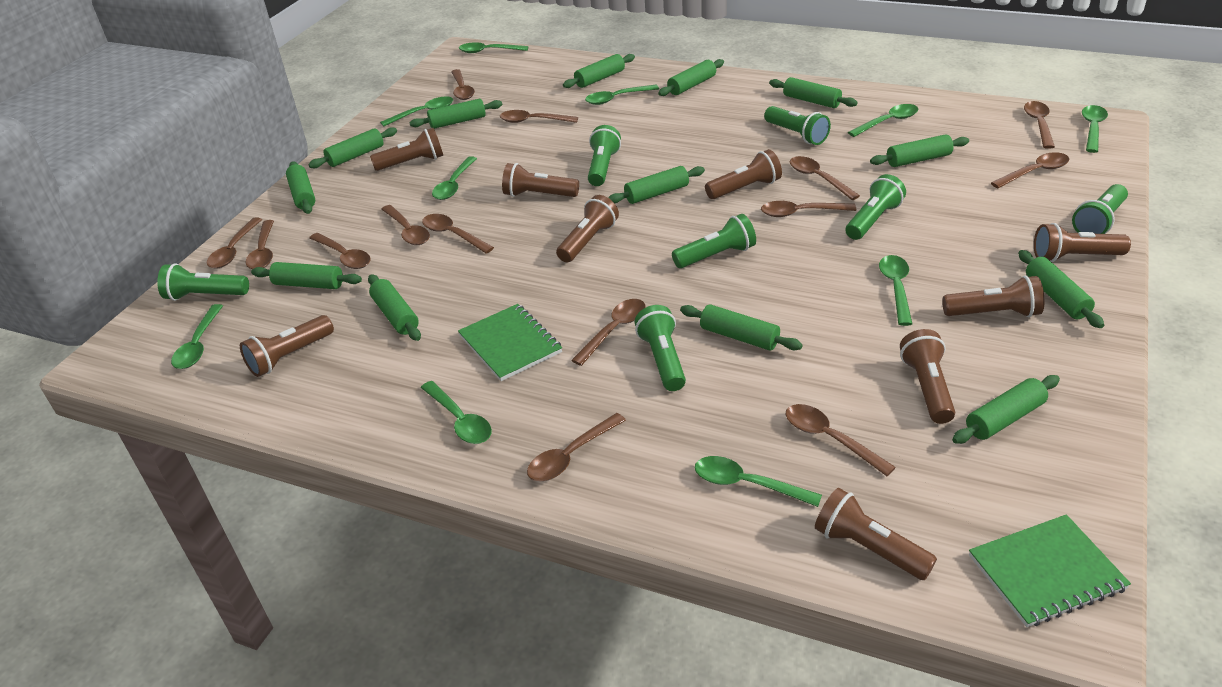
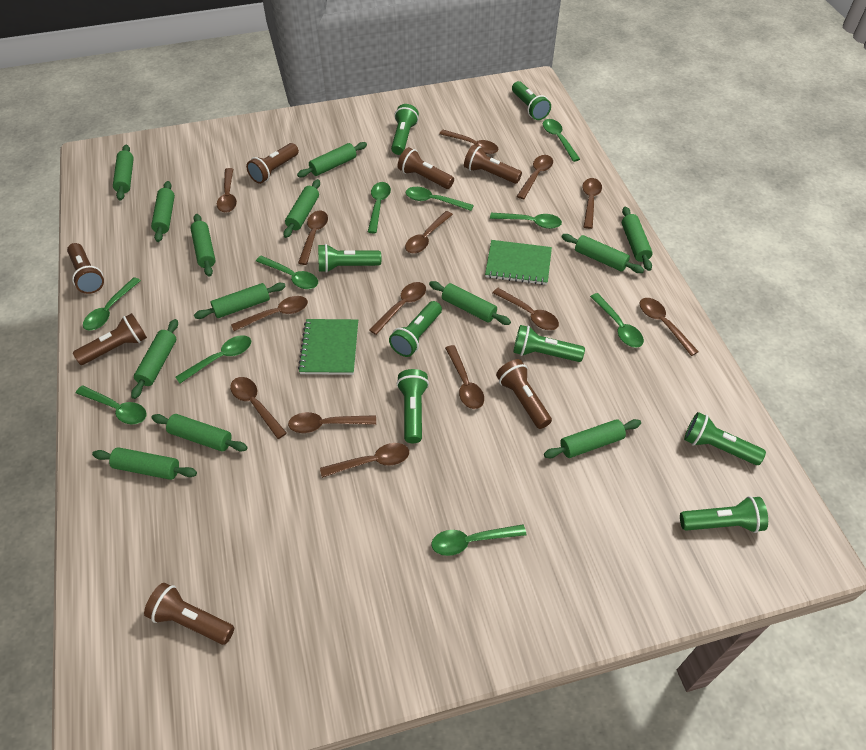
brown flashlight: [240,315,334,377] [370,128,443,171] [502,163,579,197] [556,195,619,262] [705,149,782,199] [815,488,937,580] [900,329,955,424] [942,276,1044,317] [1034,223,1131,262] = 9 -> [67,243,104,294] [73,313,147,365] [144,583,234,645] [246,143,299,184] [398,147,454,189] [464,145,522,184] [496,359,552,429] = 7
green flashlight: [157,263,249,301] [588,125,621,186] [635,305,686,391] [672,214,756,268] [764,106,831,145] [846,174,906,240] [1072,184,1128,234] = 7 -> [318,244,381,273] [389,301,442,357] [391,104,419,155] [397,369,429,443] [512,81,551,120] [513,325,585,362] [680,496,768,533] [684,412,766,465] = 8

